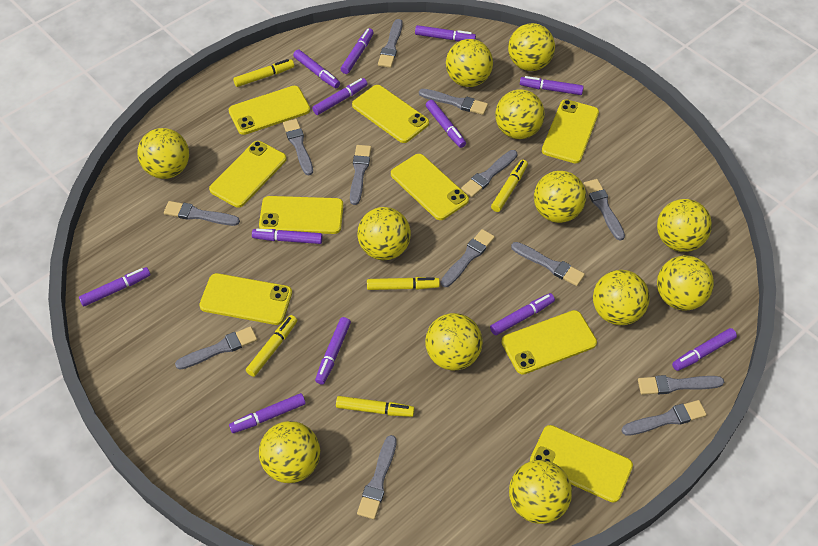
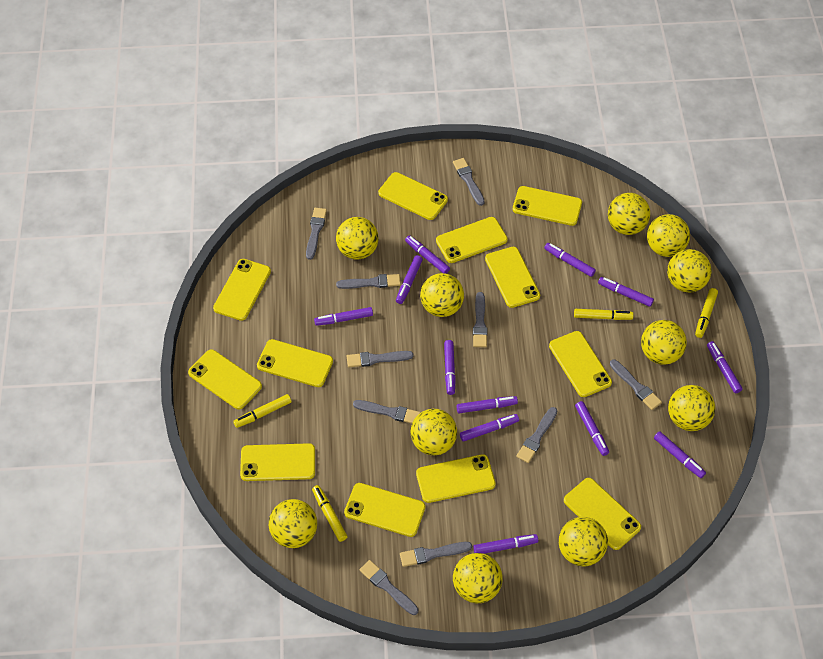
grey brush: [164,201,240,226] [175,326,257,370] [283,119,313,175] [350,145,371,205] [357,435,397,519] [378,19,403,68] [419,89,488,115] [441,229,495,287] [461,150,517,197] [511,242,585,286] [583,179,625,240] [622,400,707,436] [638,375,724,395] = 13 -> [306,208,327,260] [336,274,401,289] [347,351,414,367] [353,400,421,424] [359,560,418,615] [400,542,472,567] [453,158,485,206] [473,292,487,347] [516,407,558,463] [610,359,662,410] = 10
yellow ball: [137,128,189,179] [259,421,320,483] [357,207,411,260] [425,313,483,370] [446,39,493,87] [495,89,545,139] [508,23,555,71] [509,460,572,524] [534,171,586,223] [593,270,650,325] [657,199,712,252] [657,255,714,311] = 12 -> [269,499,317,548] [336,217,379,260] [411,409,457,455] [420,273,464,317] [453,553,503,603] [559,517,608,566] [608,193,650,235] [641,320,687,365] [647,214,690,257] [667,249,712,293] [668,385,715,431] = 11
yellow marker: [233,59,294,87] [246,315,297,377] [336,396,415,417] [367,277,440,290] [491,160,528,212] = 5 -> [233,394,292,428] [312,485,347,542] [574,309,634,320] [695,288,718,338] = 4
yellow phone: [199,273,292,325] [209,141,287,208] [228,86,310,135] [259,196,343,234] [352,85,429,143] [391,154,469,220] [501,310,597,375] [530,425,633,503] [542,99,599,163] = 9 -> [188,349,262,410] [213,259,271,321] [240,443,315,481] [257,339,333,387] [344,483,425,537] [378,172,448,220] [416,454,496,503] [436,217,508,263] [485,247,540,308] [513,186,582,226] [549,331,612,397] [564,478,641,550] = 12

